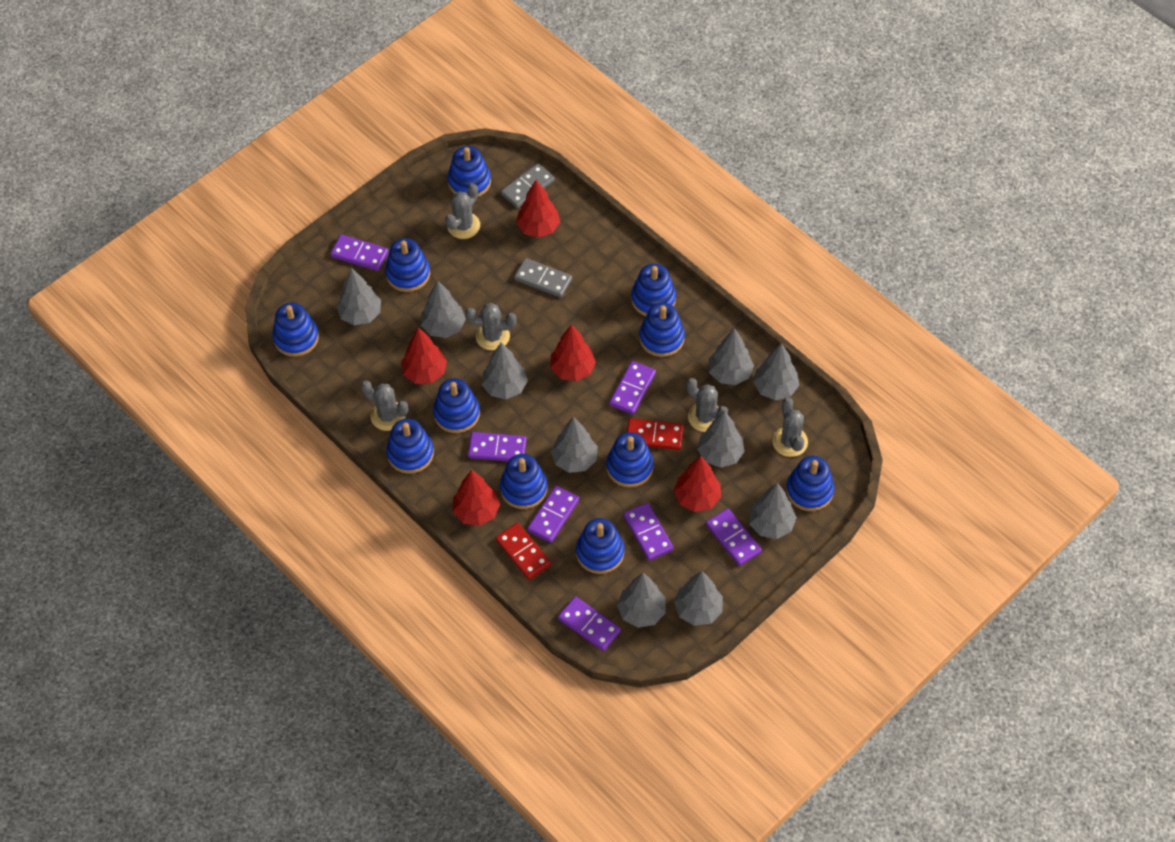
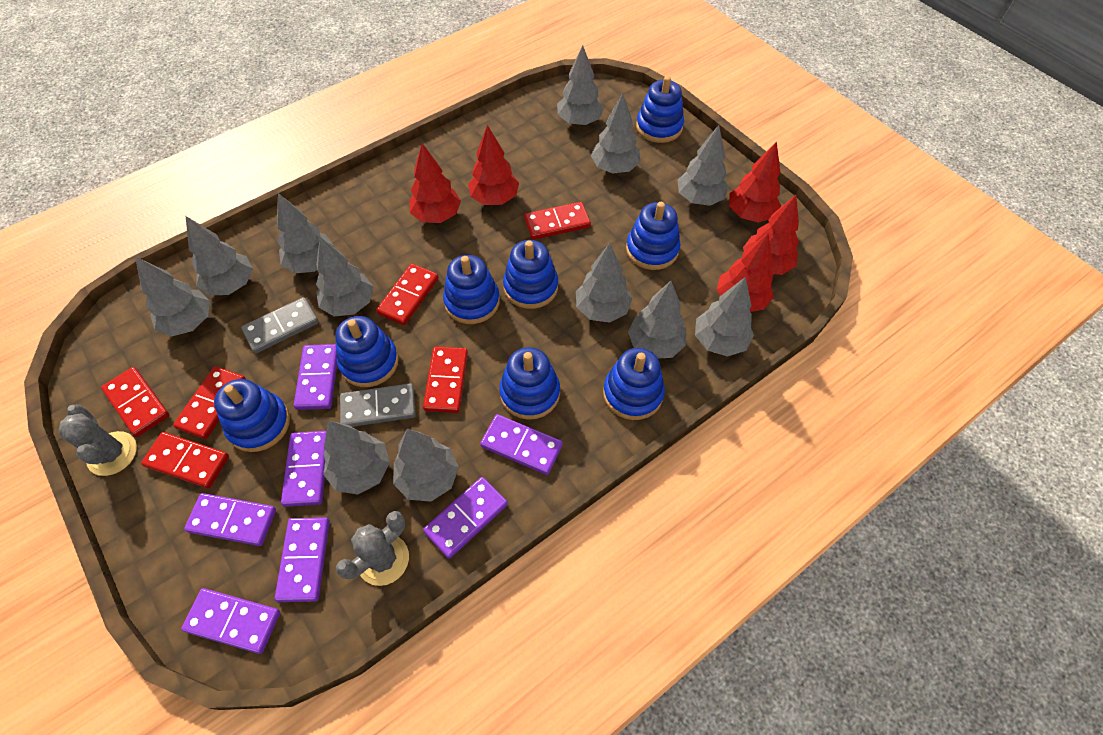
blue stacking toy: [272,302,319,357] [385,238,430,292] [386,418,434,474] [433,378,480,433] [448,146,491,197] [500,454,547,509] [576,518,624,574] [606,432,653,488] [631,264,676,316] [639,303,685,357] [786,456,834,511] = 11 -> [214,379,290,452] [335,316,399,387] [443,255,500,324] [499,347,560,420] [503,240,558,309] [603,348,665,420] [626,202,680,270] [636,76,684,143] = 8
grey cactus: [361,381,408,431] [445,183,480,239] [465,303,517,350] [686,378,728,432] [772,397,808,457] = 5 -> [59,405,137,476] [336,511,409,586] = 2
grey tree: [336,268,381,325] [421,281,466,338] [482,342,528,399] [551,416,598,473] [617,573,666,628] [674,571,723,626] [697,411,745,468] [708,328,754,385] [749,483,797,539] [753,343,799,400] = 10 -> [135,256,210,337] [186,216,253,296] [277,193,334,273] [316,237,374,316] [323,421,390,495] [393,428,459,502] [557,45,604,126] [576,243,632,323] [591,93,640,174] [628,281,686,359] [677,125,729,206] [695,277,754,357] = 12
red domino: [495,523,551,580] [627,418,684,450] = 2 -> [101,367,169,437] [141,432,229,488] [173,366,246,439] [376,264,439,325] [423,347,468,413] [524,202,591,240] = 6

